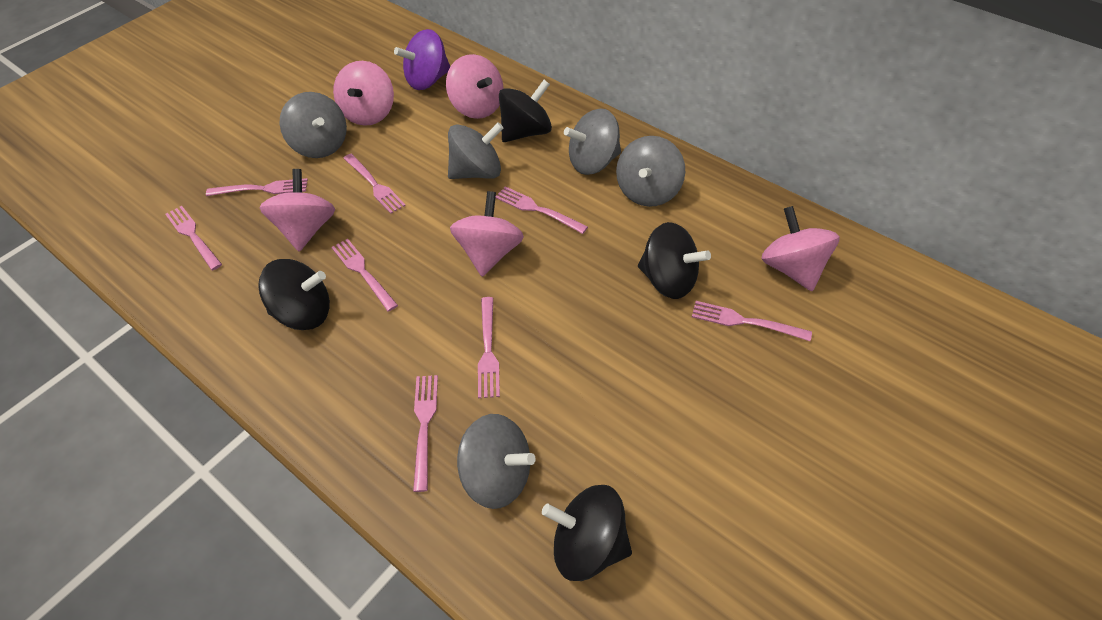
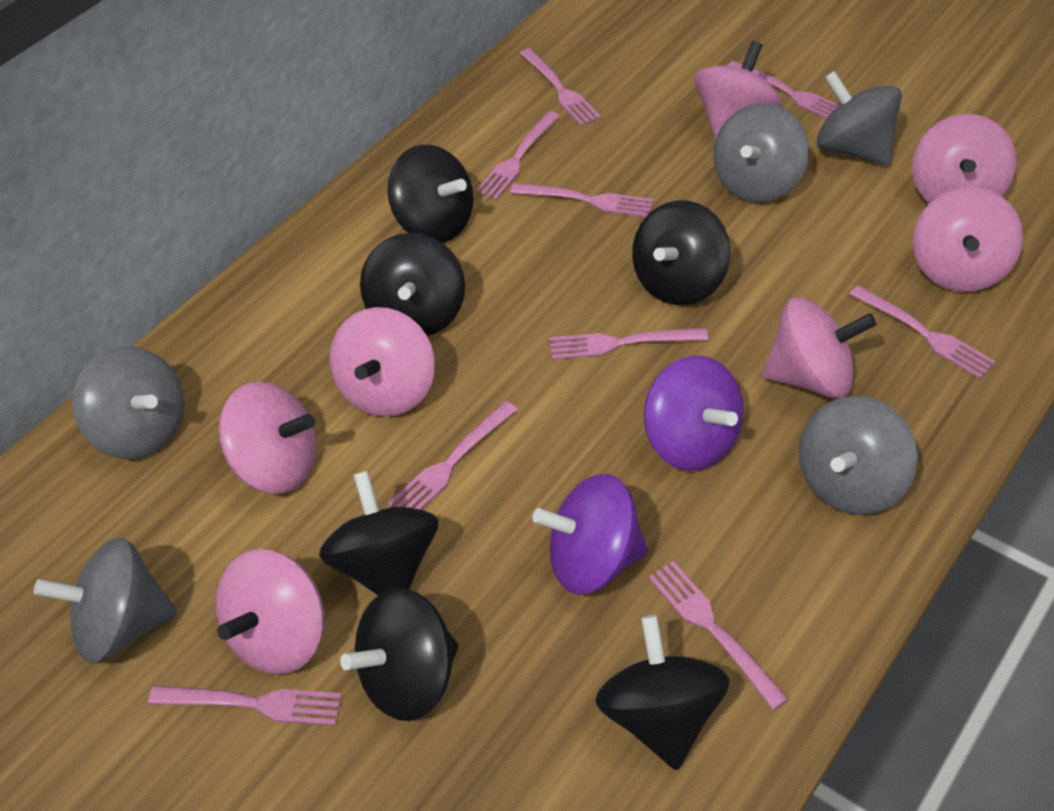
black spinning top: [258,259,330,330] [499,80,552,142] [542,485,632,581] [638,222,711,299] = 4 -> [319,471,438,595] [340,588,458,721] [360,233,465,336] [387,145,473,243] [595,615,730,770] [632,200,731,305] = 6
pink fork: [165,206,222,270] [206,178,308,196] [331,239,398,312] [343,154,406,214] [413,375,438,492] [478,297,500,398] [495,186,588,234] [692,301,812,341] = 8 -> [148,686,342,726] [388,401,518,510] [475,111,560,200] [510,183,654,217] [520,48,601,126] [550,328,709,360] [648,561,788,710] [728,61,840,119] [849,286,996,379] = 9
pink spinning top: [259,169,335,251] [333,61,394,126] [446,54,504,119] [450,191,524,277] [761,206,840,291] = 5 -> [216,549,324,674] [218,382,316,494] [330,307,435,417] [694,41,782,140] [762,298,876,398] [912,114,1016,204] [913,187,1023,292] = 7
purple spinning top: [394,29,450,90] = 1 -> [532,474,648,594] [644,355,744,471] = 2

